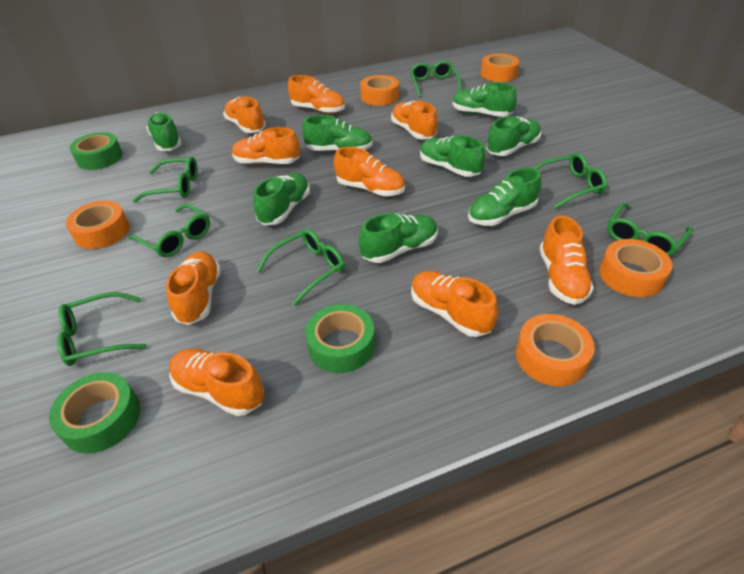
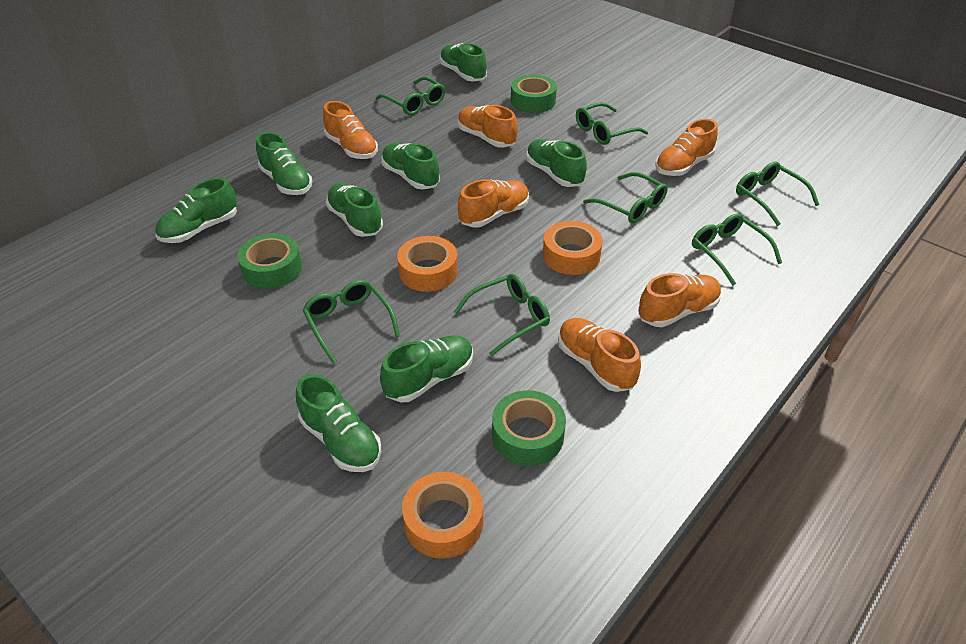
orange shoe: [166,251,221,325] [169,348,264,416] [223,97,266,133] [232,127,300,164] [288,75,345,114] [334,147,405,196] [391,101,437,139] [411,271,498,337] [539,216,594,305] = 9 -> [323,101,378,159] [457,105,518,148] [458,179,529,228] [558,318,641,392] [638,273,722,327] [655,119,718,176] = 6
orange tape: [66,201,129,249] [360,75,399,106] [481,53,519,82] [516,314,595,386] [599,239,673,297] = 5 -> [397,236,458,292] [402,472,483,559] [543,221,603,275] = 3

